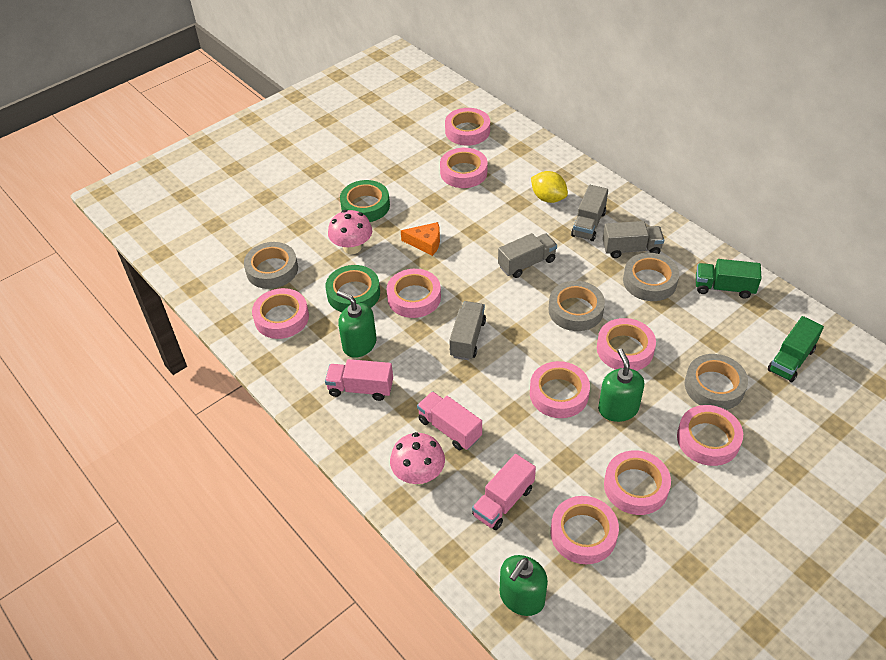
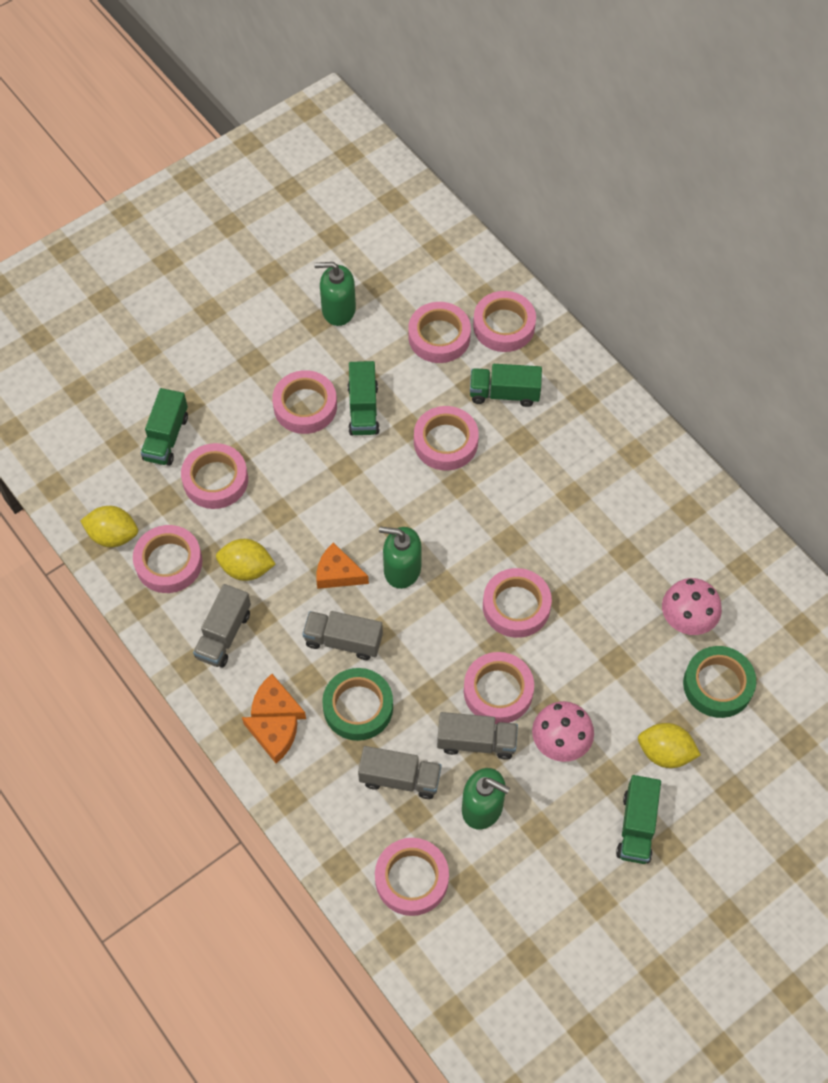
green truck: [696,259,762,299] [768,316,824,382] = 2 -> [141,388,188,466] [348,361,379,435] [470,364,542,407] [616,775,661,864] = 4
grey tape: [244,242,298,289] [549,281,605,331] [623,253,679,301] [685,354,748,410] = 4 -> none = 0
orange cheese: [401,222,440,256] = 1 -> [242,716,297,763] [251,674,306,719] [316,542,369,589] = 3
pink truck: [325,359,393,401] [417,391,482,450] [472,454,536,530] = 3 -> none = 0
yellow lemon: [531,171,568,203] = 1 -> [80,506,138,547] [216,539,275,581] [638,723,701,768] = 3

